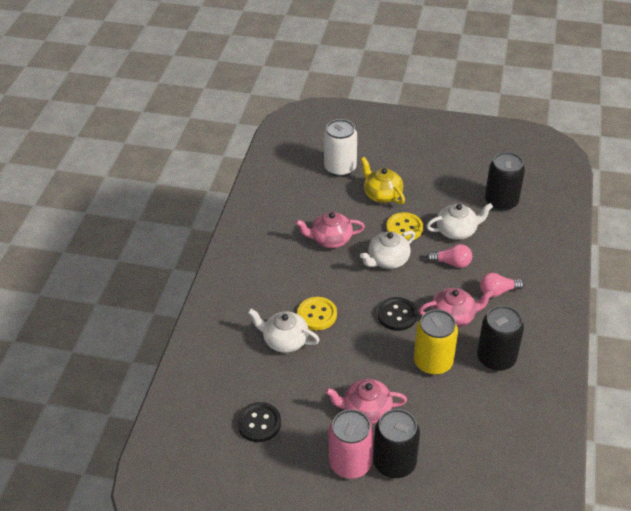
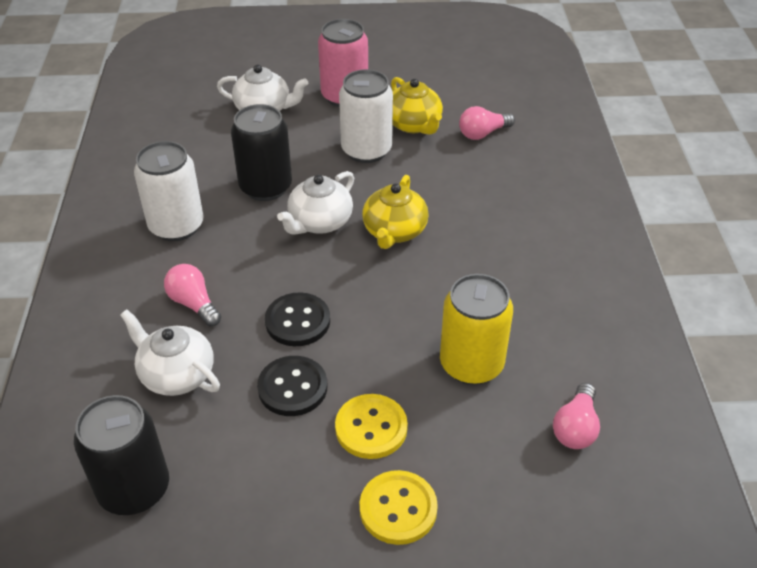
black can: [373,409,420,478] [477,305,524,371] [485,152,525,211] = 3 -> [74,395,169,515] [231,104,292,201] = 2
pink light bulb: [427,244,472,268] [480,273,524,297] = 2 -> [164,264,221,326] [459,106,515,140] [553,383,600,449] = 3
pink teapot: [295,212,365,248] [325,379,407,424] [419,288,494,328] = 3 -> none = 0
white can: [324,119,357,177] = 1 -> [134,141,204,241] [339,69,393,163] = 2
yellow teapot: [361,157,405,204] = 1 -> [362,175,429,249] [391,77,443,135] = 2

